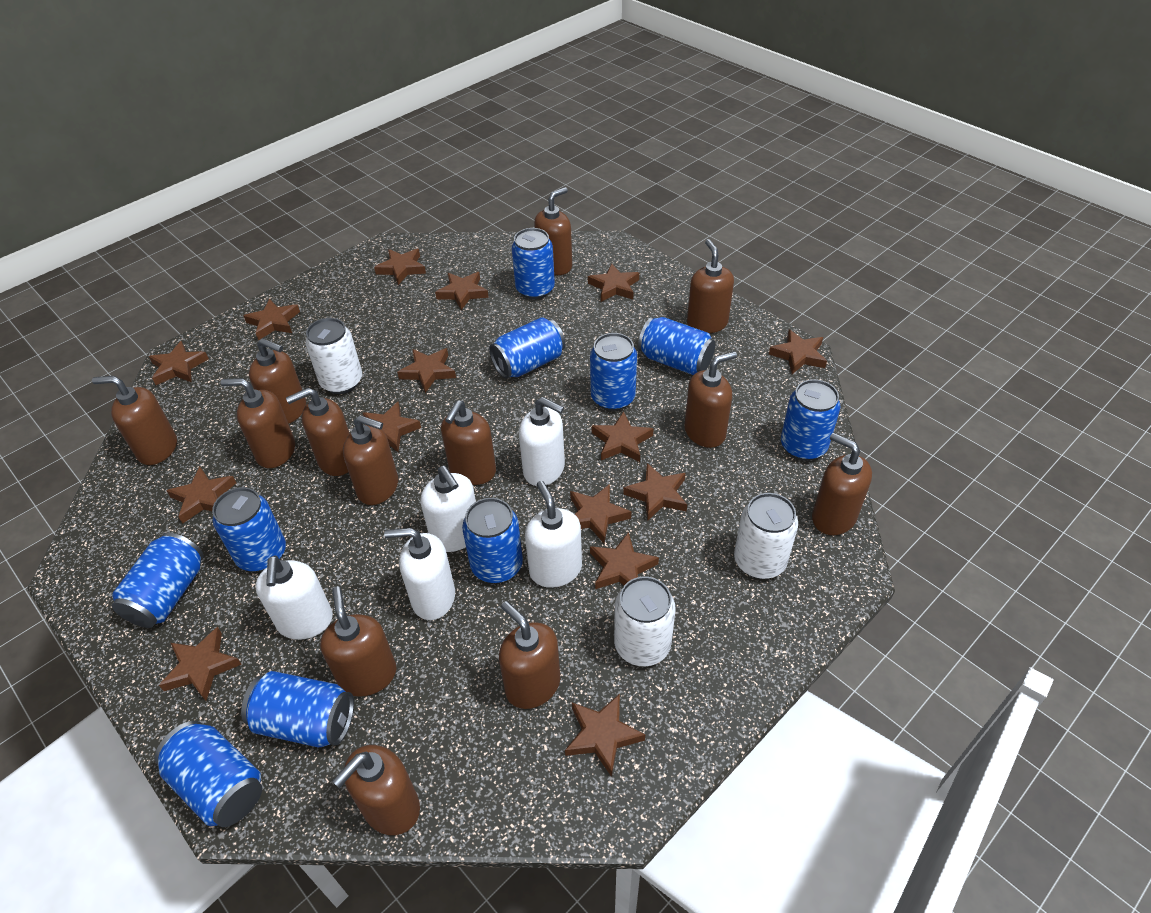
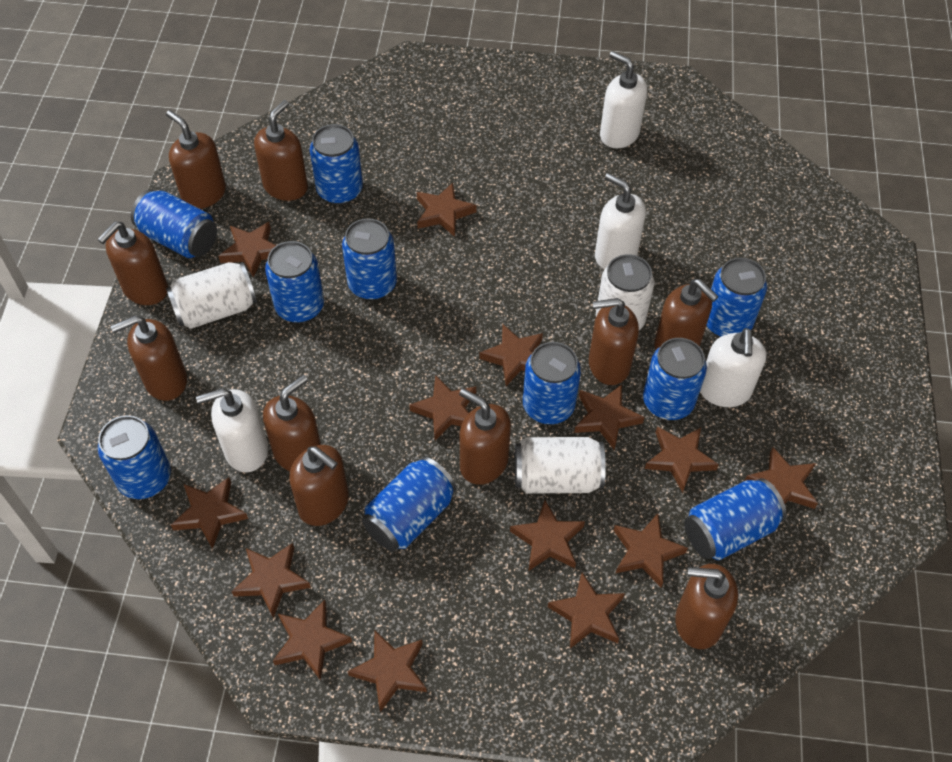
brown soap dispenser: [92,376,177,465] [221,378,295,468] [249,338,306,424] [286,388,350,476] [320,586,396,697] [332,745,420,835] [343,415,398,505] [441,400,496,485] [499,601,560,709] [534,187,572,275] [684,351,737,448] [687,239,734,333] [812,433,872,535] = 13 -> [97,221,168,305] [111,316,187,401] [166,110,226,209] [254,100,308,201] [263,375,321,471] [289,445,349,526] [459,388,511,485] [589,298,639,385] [654,279,719,350] [675,564,738,649] = 10
brown star: [149,341,209,385] [159,627,242,701] [166,467,236,524] [244,299,300,340] [363,402,421,452] [374,249,426,285] [397,348,456,393] [435,272,489,310] [565,694,645,777] [570,484,631,543] [588,263,639,302] [590,532,659,589] [592,411,653,462] [623,463,687,520] [769,329,827,374] = 15 -> [171,477,248,549] [218,222,276,278] [231,543,311,618] [273,600,352,681] [348,630,427,712] [409,375,476,441] [417,182,477,237] [479,324,543,386] [510,500,585,571] [548,572,625,649] [574,384,644,450] [613,514,688,587] [645,426,719,493] [745,447,818,509] = 14
white soap dispenser: [255,555,333,640] [384,528,455,620] [421,466,476,552] [519,397,565,486] [525,481,582,588] = 5 -> [196,388,268,473] [595,173,646,269] [600,51,647,148] [700,328,767,407] = 4

